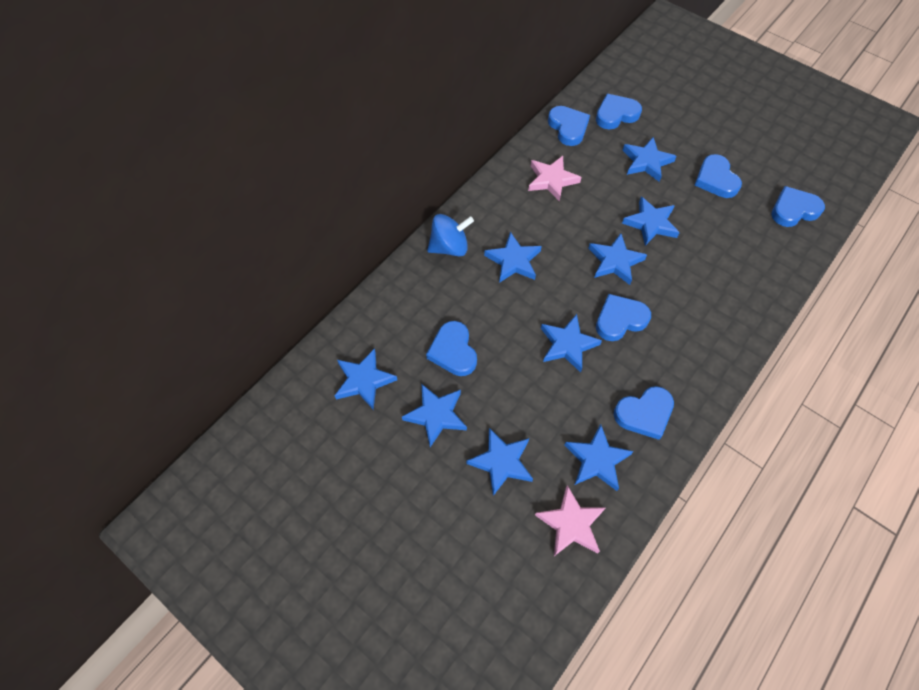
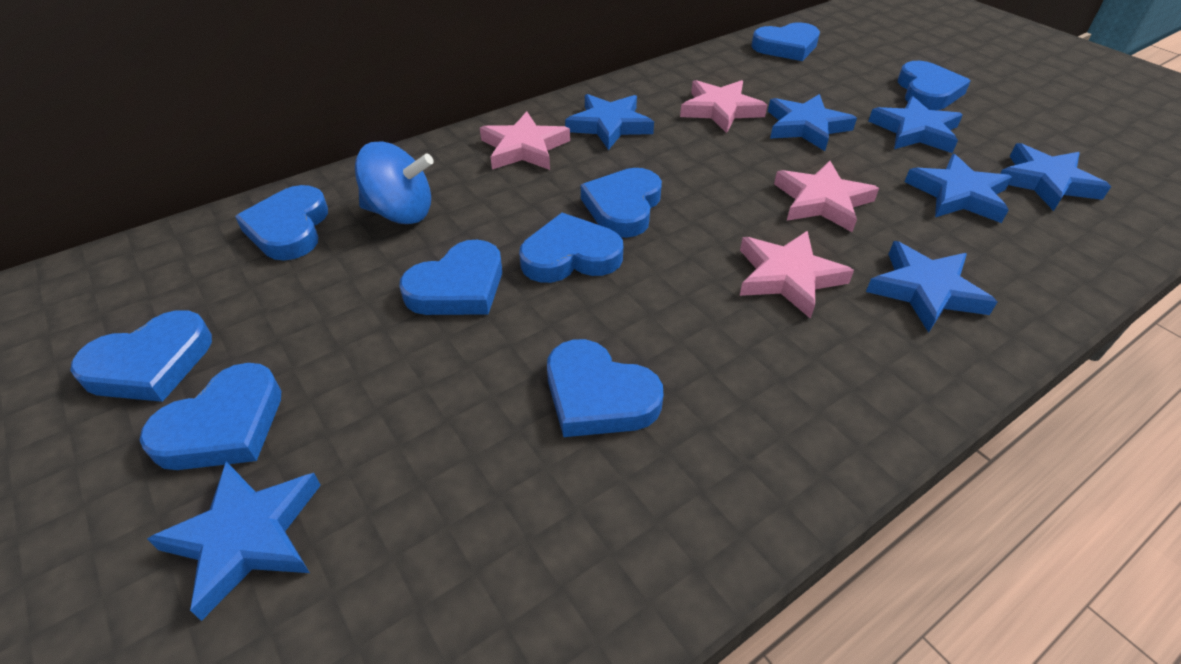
blue heart: [426,321,477,376] [548,106,590,146] [596,94,642,129] [596,294,651,341] [614,386,674,440] [695,154,742,198] [772,186,825,227] = 7 -> [70,310,212,402] [140,363,281,470] [235,185,328,261] [400,240,502,315] [519,213,623,283] [547,339,664,437] [581,168,662,238] [751,22,820,61] [898,61,971,110] = 9
blue star: [334,348,397,409] [402,384,467,447] [466,428,533,496] [484,232,542,283] [541,314,602,373] [565,424,634,491] [588,234,647,285] [622,197,679,246] [623,137,676,182] = 9 -> [147,461,321,621] [565,94,654,150] [768,94,857,151] [866,241,997,333] [869,96,963,153] [905,154,1012,223] [1000,143,1111,211] = 7
pink star: [528,156,581,202] [535,485,605,556] = 2 -> [480,112,570,170] [680,80,767,133] [739,231,854,319] [774,161,879,232] = 4

